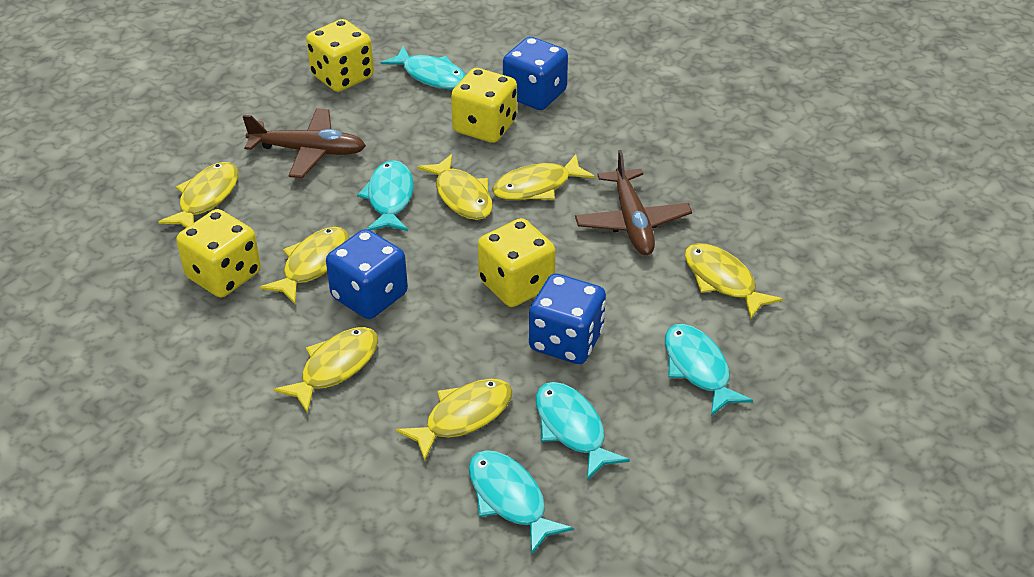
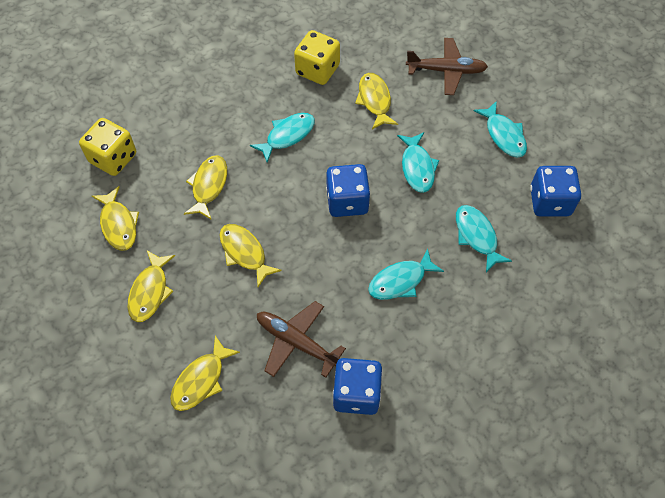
yellow dice: [176,209,261,297] [306,19,374,92] [451,68,517,143] [478,218,556,307] = 4 -> [79,118,136,176] [294,30,340,85] = 2
yellow fish: [158,162,239,228] [260,227,350,304] [273,327,379,413] [396,379,512,461] [417,154,492,220] [492,154,595,200] [685,243,783,319] = 7 -> [92,186,139,251] [128,251,175,322] [170,335,240,411] [184,155,227,220] [220,224,282,287] [355,73,398,129] = 6

